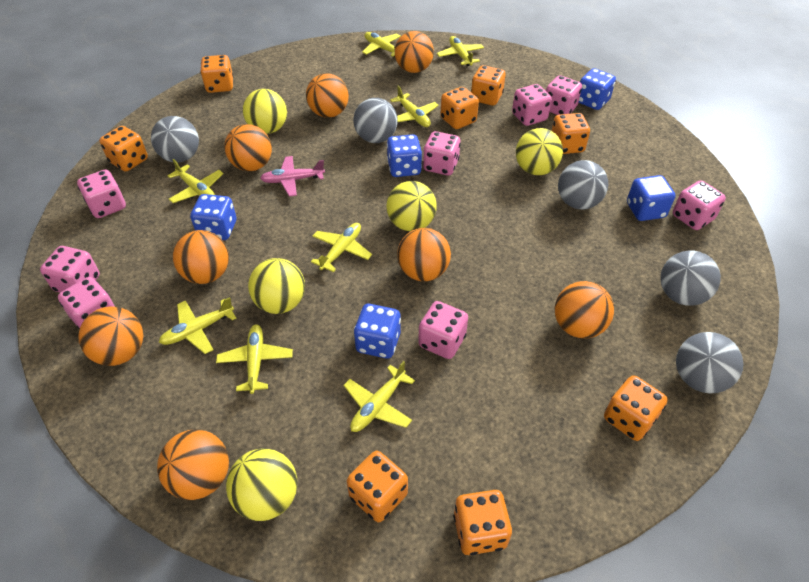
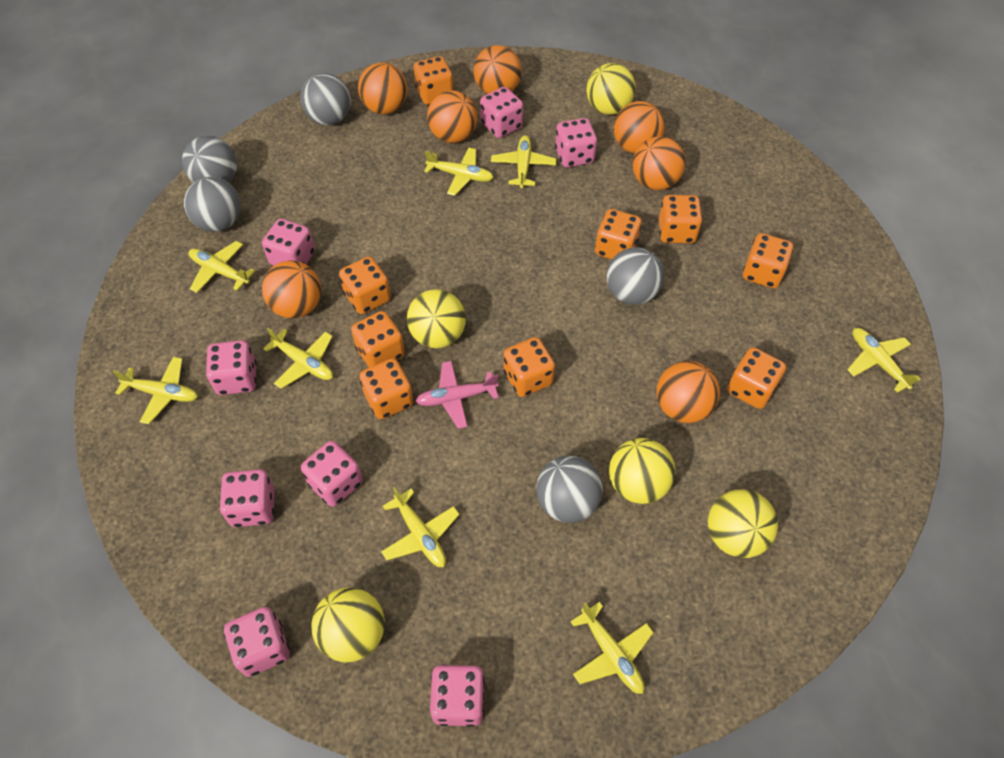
blue dice: [190,194,236,240] [354,304,401,359] [387,134,422,177] [578,68,616,110] [627,175,675,221] = 5 -> none = 0
orange ball: [78,307,144,366] [157,429,229,500] [173,230,229,284] [224,124,272,171] [306,73,349,118] [394,31,434,73] [397,228,451,281] [555,281,614,339] = 8 -> [262,260,321,318] [358,63,407,114] [427,91,477,143] [473,45,522,94] [614,101,665,154] [633,136,685,190] [657,361,720,423] = 7
orange dice: [99,126,148,172] [200,55,233,93] [347,450,408,522] [440,87,479,129] [453,490,512,555] [471,65,506,106] [552,113,590,154] [604,375,668,441] = 8 -> [339,256,391,314] [351,311,405,368] [360,358,414,419] [414,56,454,105] [503,337,555,397] [595,209,642,259] [659,195,702,243] [727,347,786,409] [743,233,793,288] = 9

